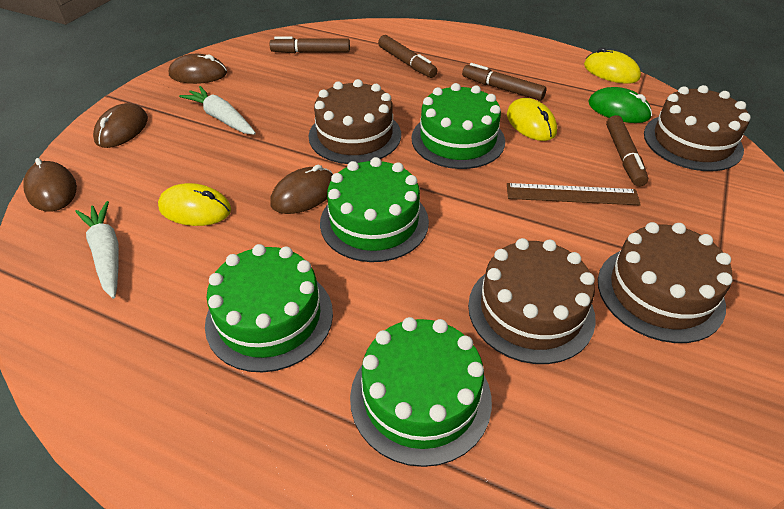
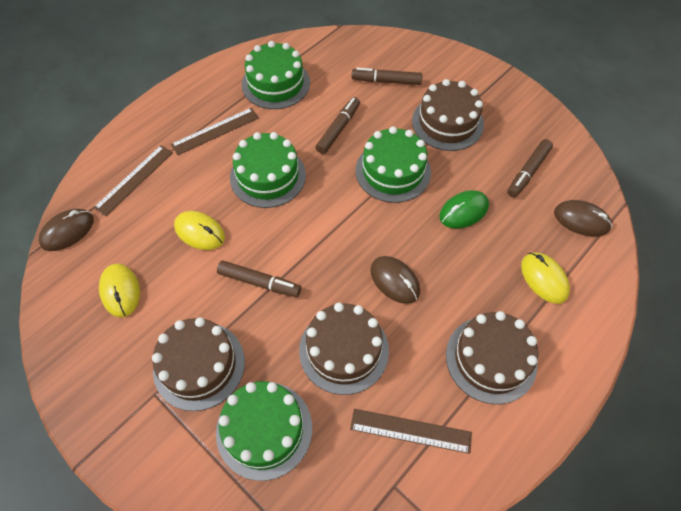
brown mouse: [23,158,77,212] [93,103,148,148] [169,54,227,84] [270,165,333,214] = 4 -> [38,209,94,251] [370,256,420,304] [554,200,612,237] = 3
brown ruler: [507,183,641,205] = 1 -> [93,145,173,216] [171,108,259,155] [350,409,472,454] = 3
white carrot: [75,201,119,299] [179,86,256,135] = 2 -> none = 0

